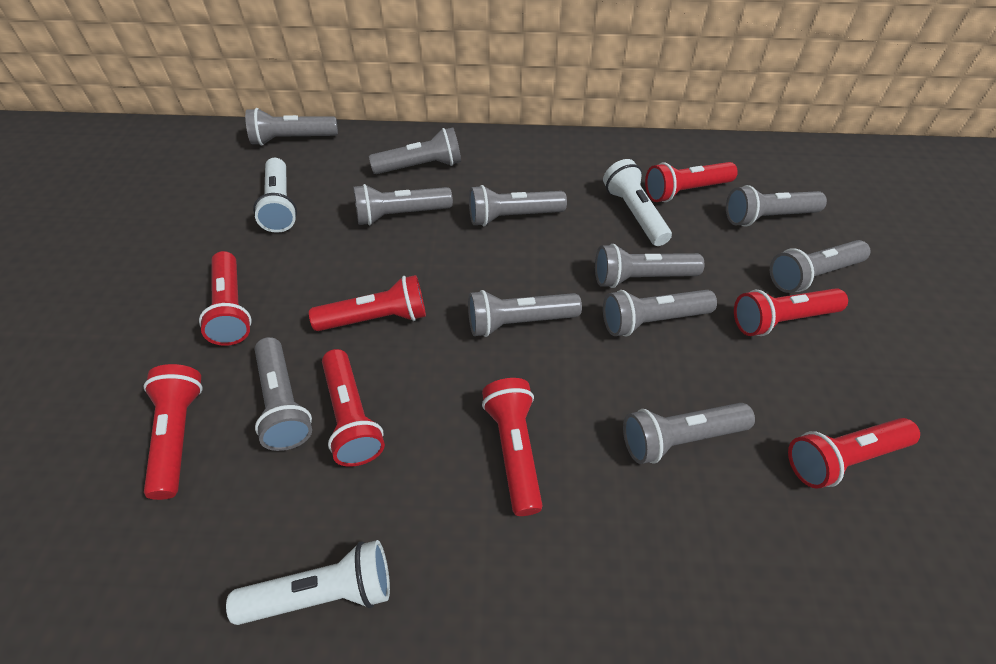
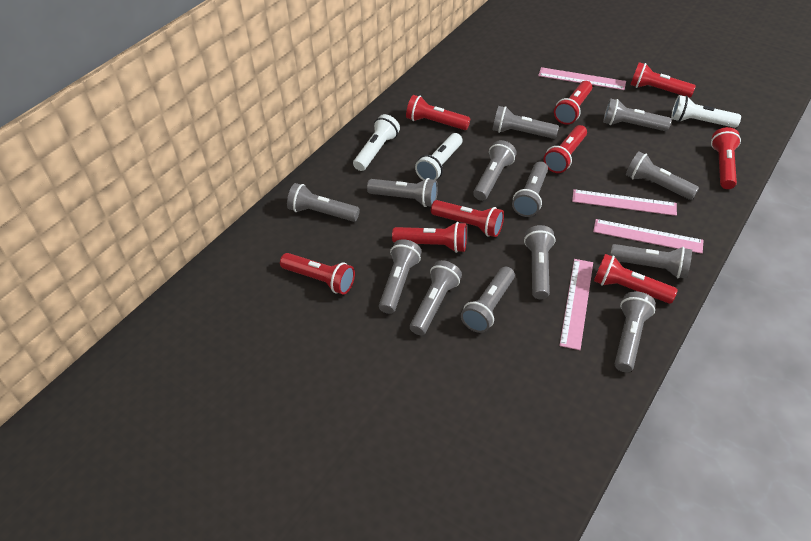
grey flashlight: [245,108,338,146] [255,337,312,451] [354,184,453,226] [369,127,461,174] [468,290,582,337] [469,185,567,226] [595,244,704,288] [603,290,717,337] [623,403,755,464] [726,185,827,227] [770,240,870,293] = 11 -> [287,183,360,222] [367,178,438,207] [379,239,422,314] [410,260,462,335] [461,267,515,333] [473,140,517,201] [493,106,559,139] [512,161,548,217] [524,225,556,299] [603,98,672,131] [610,244,692,279] [615,291,655,372] [626,151,699,200] = 13
pink ruler: none = 0 -> [538,67,626,90] [559,259,593,350] [572,189,677,216] [593,219,703,254] = 4
red flashlight: [143,364,203,500] [199,251,252,346] [309,275,426,331] [322,349,385,467] [482,378,542,516] [645,162,738,202] [734,288,848,336] [788,418,920,489] = 8 -> [280,253,355,295] [392,222,467,253] [406,95,470,130] [431,200,504,237] [544,125,587,173] [554,81,592,125] [594,254,678,304] [630,62,696,97] [711,127,741,189] = 9

